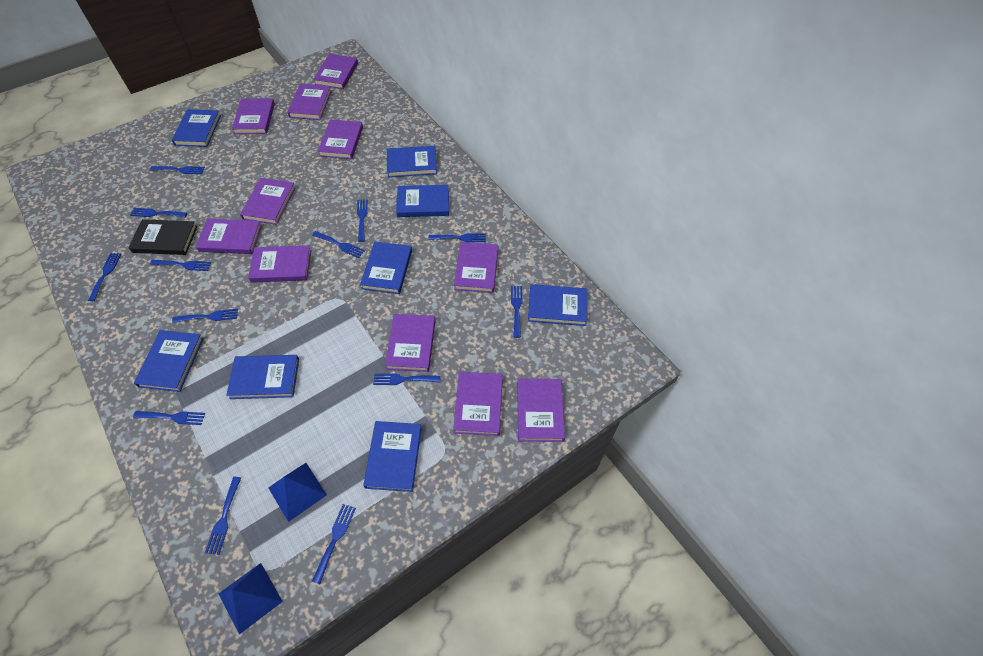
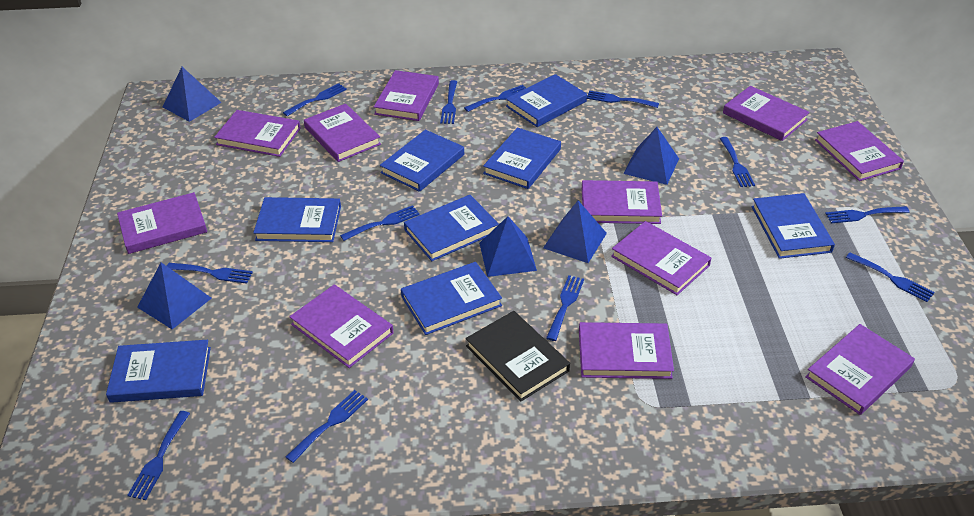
blue fork: [88,253,121,301] [130,208,187,217] [133,411,205,425] [150,166,205,174] [150,260,211,271] [172,309,238,323] [205,477,241,555] [312,231,365,258] [312,504,356,584] [357,199,368,242] [373,374,440,385] [429,233,486,242] [511,286,523,338] = 13 -> [127,411,190,500] [167,263,253,284] [283,83,347,116] [285,390,368,463] [340,205,420,241] [440,80,457,124] [464,85,526,112] [546,275,584,341] [587,91,659,108] [719,137,755,187] [825,206,910,223] [846,252,935,302] = 12
blue pyramid: [219,563,283,635] [269,463,327,522] = 2 -> [137,262,212,329] [163,67,222,122] [479,216,537,277] [543,200,607,263] [623,127,679,185] = 5

